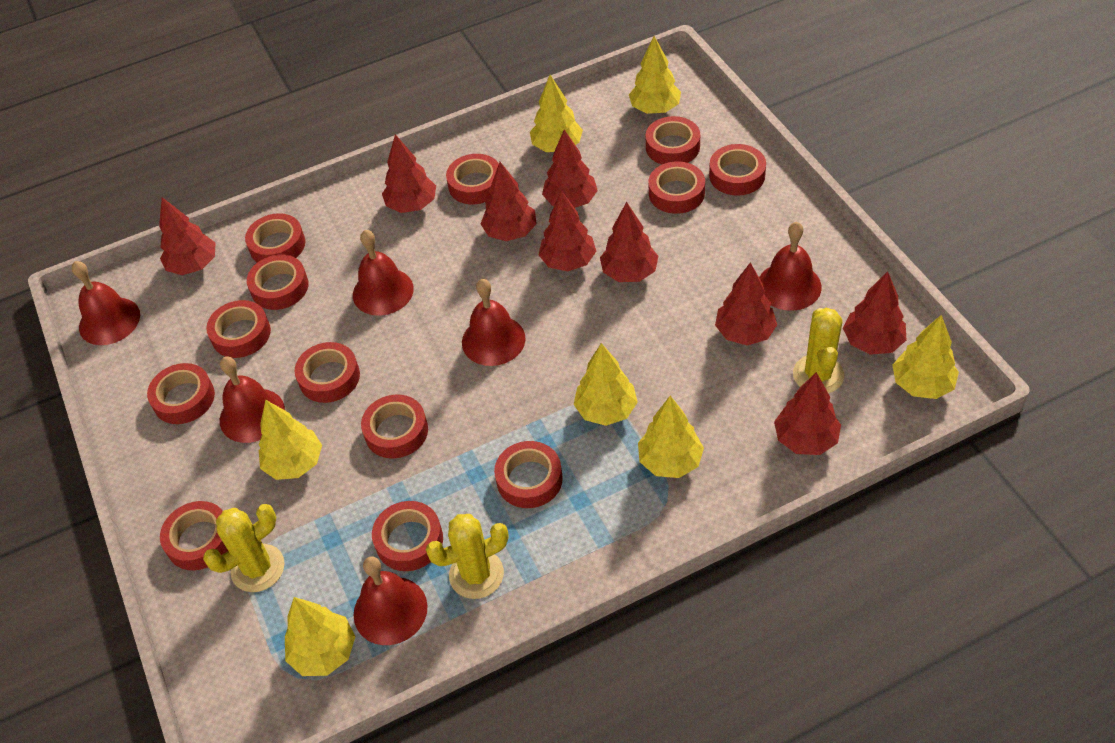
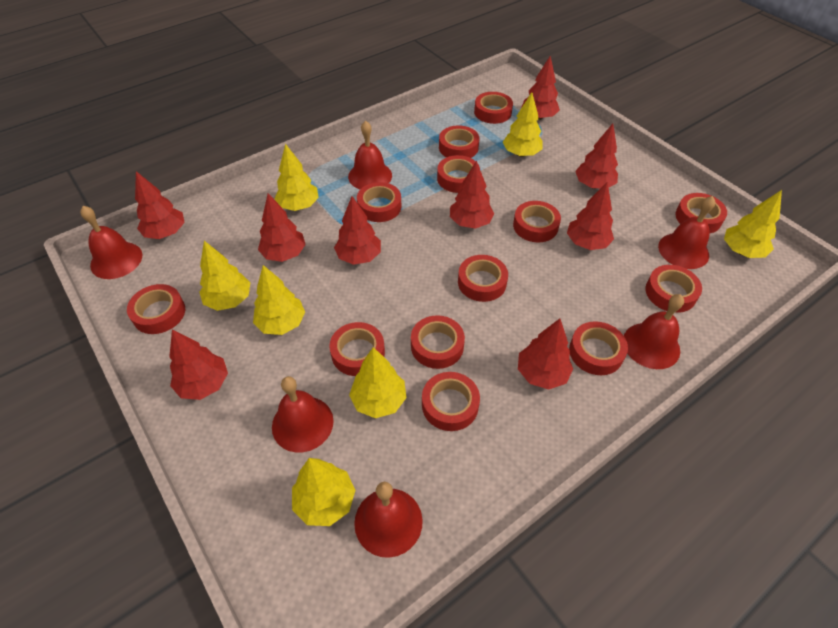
yellow cactus: [203,504,285,592] [426,514,508,599] [793,308,844,394] = 3 -> none = 0

